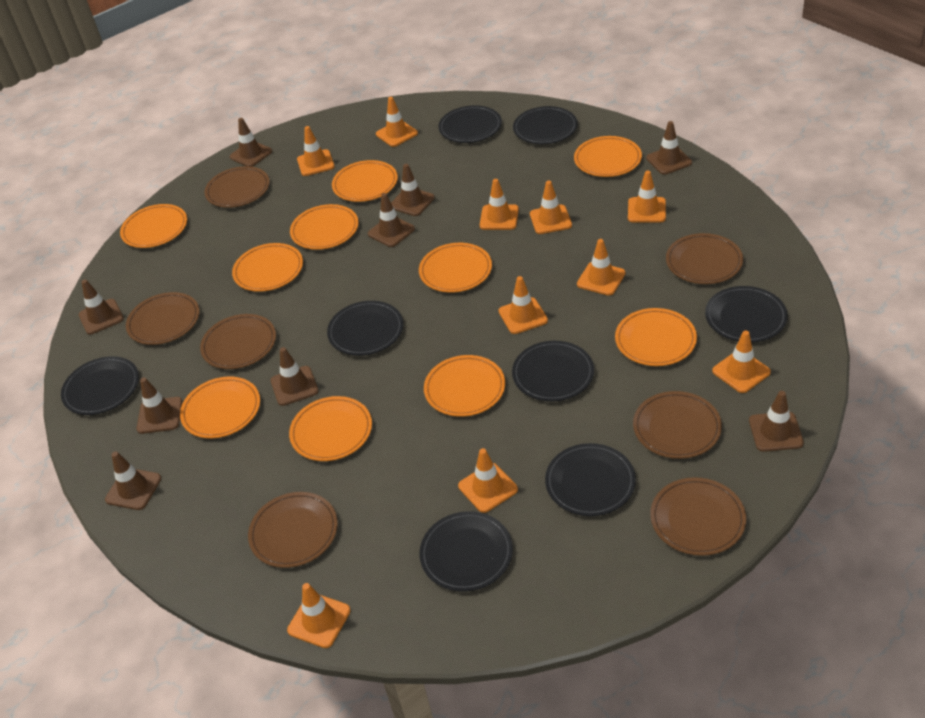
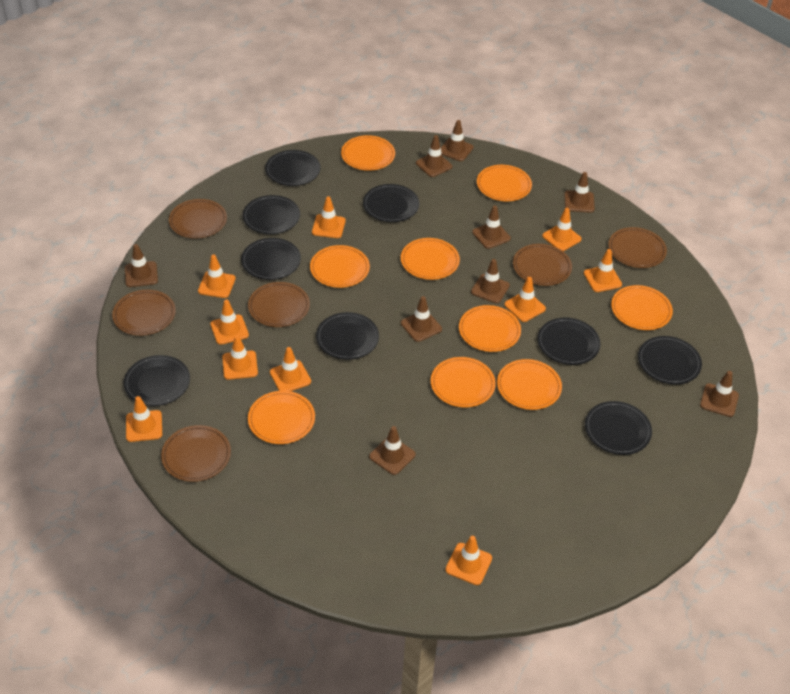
black plate: [61,356,139,415] [327,301,403,356] [419,511,513,592] [439,105,502,143] [512,341,594,401] [513,106,578,144] [545,443,636,516] [705,286,788,342] = 8 -> [124,355,190,406] [241,238,301,280] [243,195,300,234] [265,150,320,186] [316,312,379,360] [363,184,419,222] [537,318,600,365] [585,401,652,455] [638,336,702,385] = 9
brown plate: [126,292,199,345] [200,314,276,369] [205,166,270,208] [248,492,338,568] [633,391,722,459] [650,477,746,556] [666,233,743,284] = 7 -> [112,290,176,336] [161,425,231,482] [169,199,227,238] [248,282,310,327] [513,244,572,286] [608,227,667,268] = 6
orange plate: [120,204,187,248] [180,377,260,438] [232,243,303,292] [289,396,372,461] [290,204,359,250] [332,160,398,202] [419,243,492,292] [424,355,505,417] [574,136,642,177] [615,308,697,366] = 10 -> [248,391,315,444] [310,245,370,288] [341,135,395,171] [401,238,460,280] [431,357,496,407] [459,305,521,352] [477,165,532,201] [497,359,562,410] [611,285,673,330] = 9

